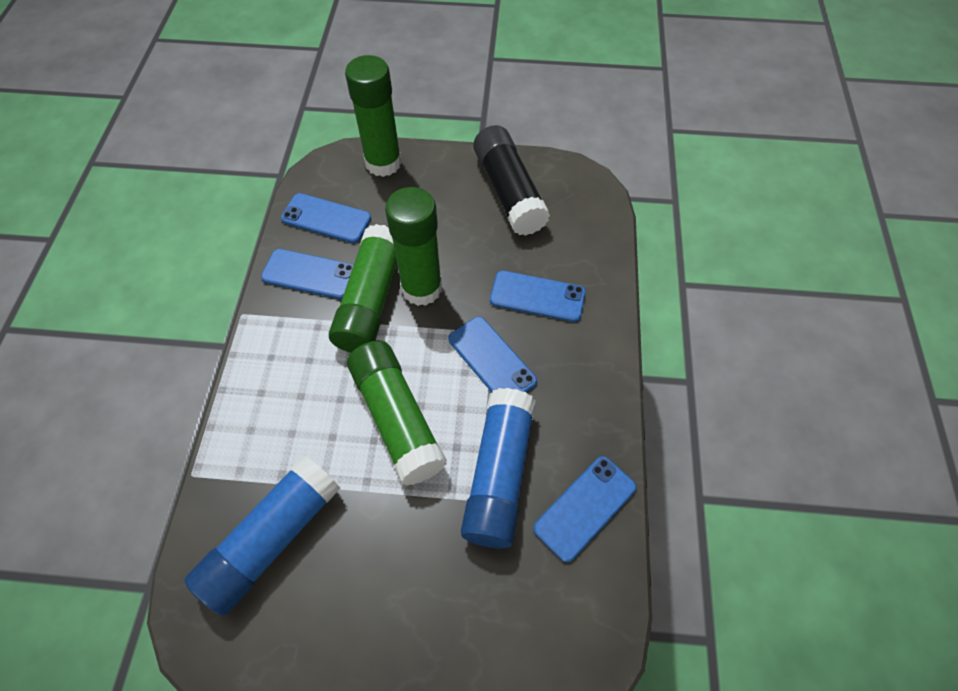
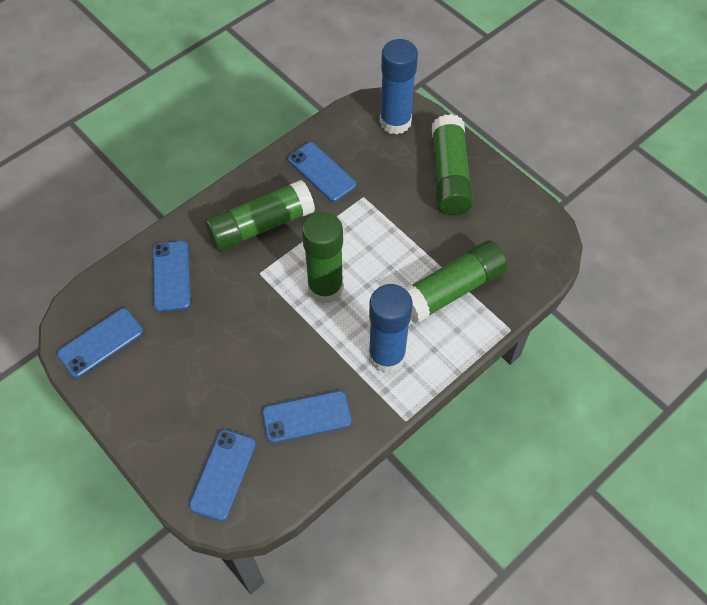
black glue stick: [473,125,550,236] = 1 -> none = 0

